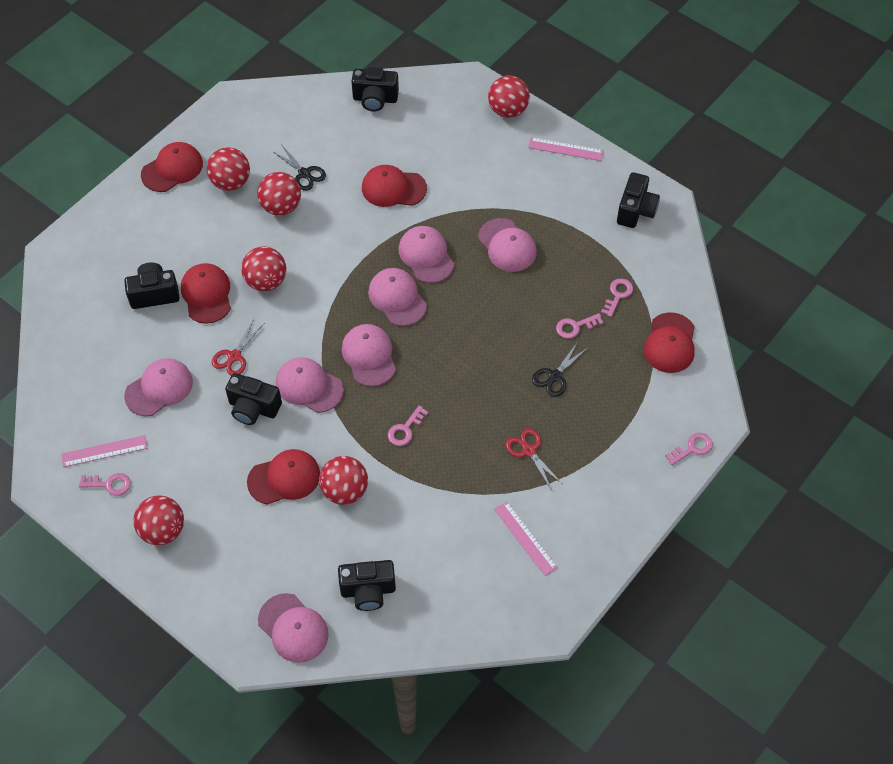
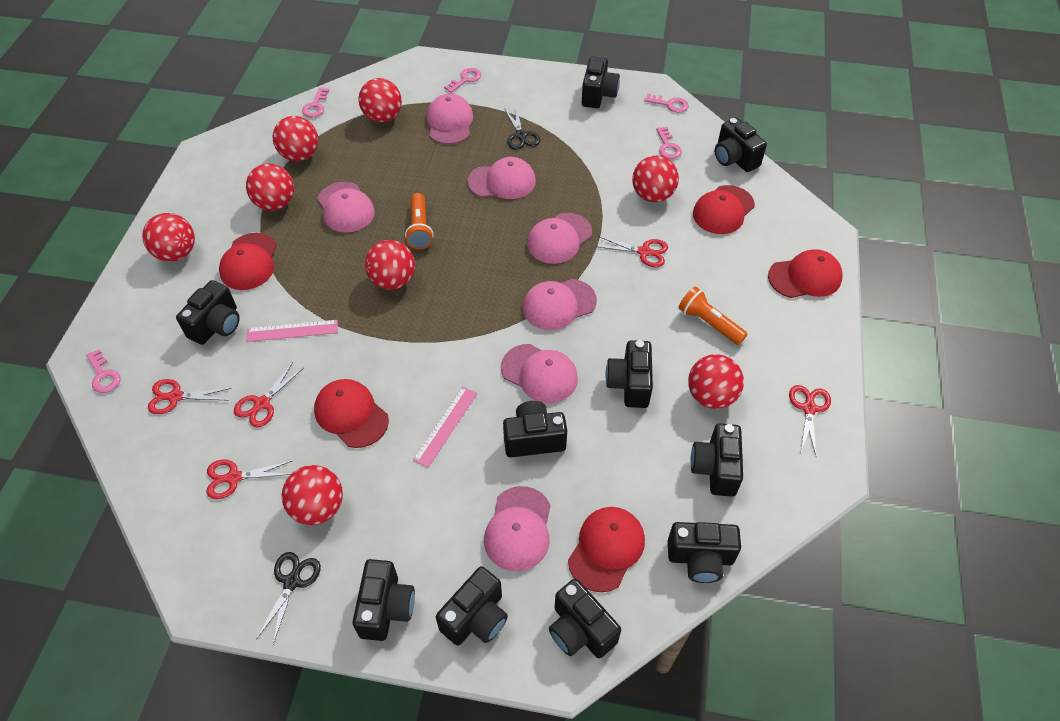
black camera: [124,262,180,309] [225,373,282,425] [338,560,396,611] [351,67,399,111] [617,172,660,228] = 5 -> [176,280,240,345] [352,559,415,641] [436,566,508,646] [503,401,567,457] [549,578,621,658] [582,57,620,108] [606,340,653,408] [668,522,741,583] [690,423,743,497] [714,118,767,172] = 10
orange flashlight: none = 0 -> [405,193,434,249] [678,286,747,345] = 2
pink ruler: [61,435,147,467] [494,501,558,576] [528,137,604,161] = 3 -> [246,320,338,342] [413,387,477,468] = 2
red ball: [133,495,184,545] [207,147,250,191] [241,246,286,291] [257,172,301,216] [319,456,368,505] [488,76,530,118] = 6 -> [142,213,195,262] [246,163,294,211] [272,116,318,161] [282,465,343,525] [359,78,402,123] [365,240,415,290] [632,155,679,202] [688,354,744,409] = 8
red scissors: [212,319,264,376] [506,428,562,489] = 2 -> [148,379,232,414] [207,460,292,499] [234,362,304,427] [596,236,668,267] [789,385,831,455] = 5

